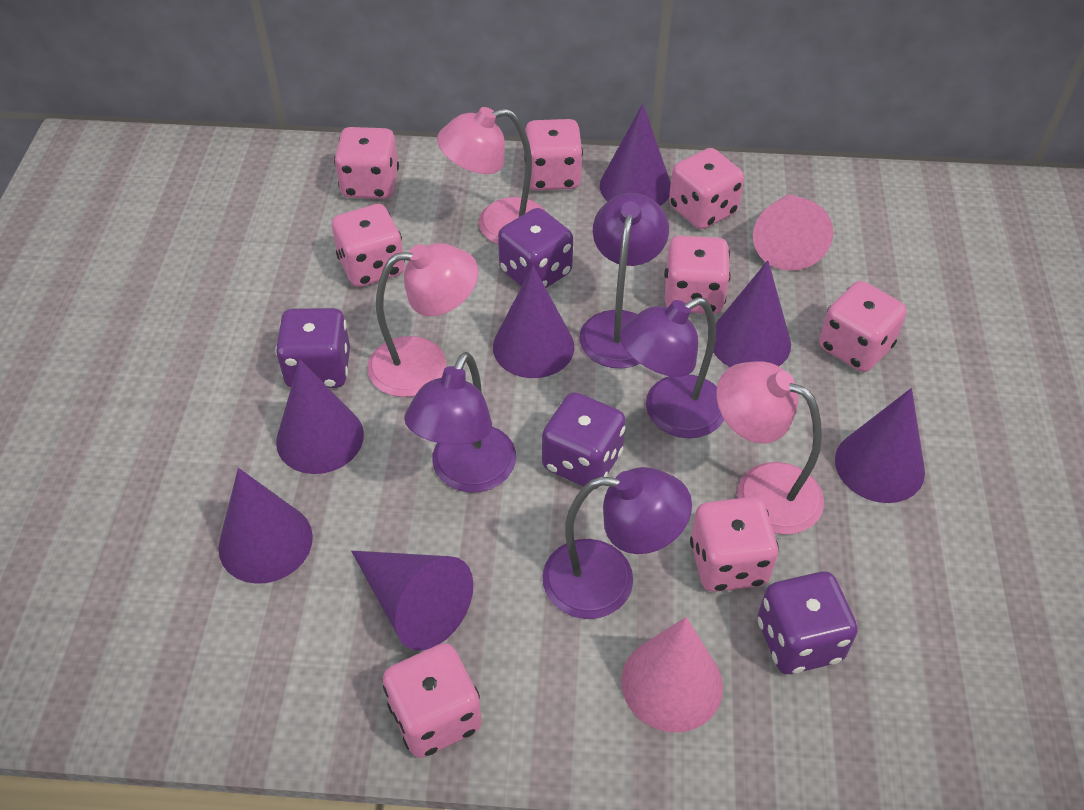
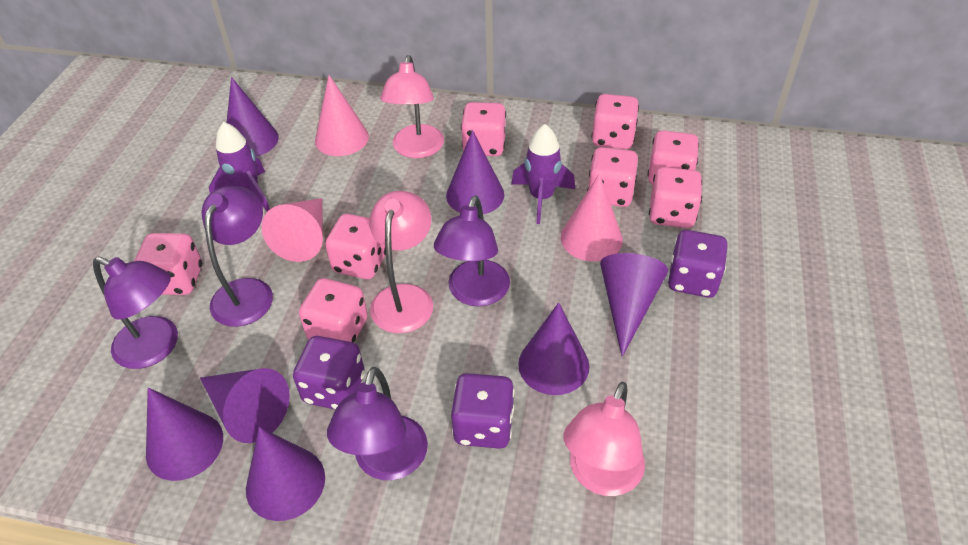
pink cone: [621,617,723,732] [753,194,833,271] = 2 -> [261,198,323,262] [315,75,369,156] [561,174,623,262] = 3
purple dice: [275,308,350,388] [498,208,573,288] [542,392,626,489] [758,571,858,674] = 4 -> [293,336,365,409] [451,373,515,449] [667,230,728,298] = 3
purple rocket: none = 0 -> [209,122,270,212] [511,124,575,224] = 2

